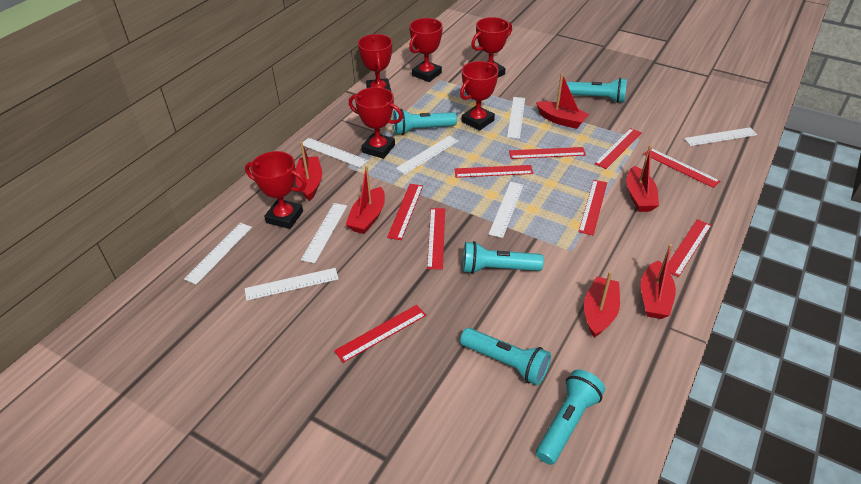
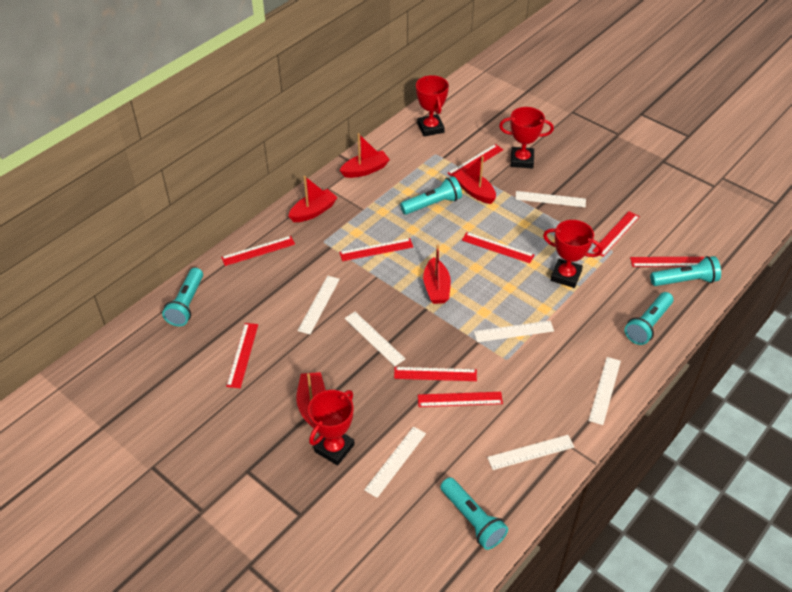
red boat: [295,141,322,201] [345,166,385,234] [536,73,589,129] [584,271,620,337] [626,145,659,212] [641,244,676,319] = 6 -> [288,176,338,222] [296,372,326,428] [340,133,390,178] [423,244,451,304] [453,156,496,204] = 5
red trophy: [245,151,307,229] [349,87,403,159] [358,34,392,91] [409,18,443,82] [460,61,499,131] [471,17,512,77] = 6 -> [308,390,355,465] [416,75,449,137] [499,107,554,168] [543,220,603,288] = 4
white ruler: [184,223,252,285] [245,268,339,301] [301,203,347,263] [303,138,368,168] [396,136,458,174] [489,182,524,238] [507,97,525,138] [684,127,758,146] = 8 -> [298,276,340,334] [344,312,405,366] [364,426,426,498] [474,321,554,342] [487,435,574,470] [515,191,586,207] [588,357,621,425] = 7

